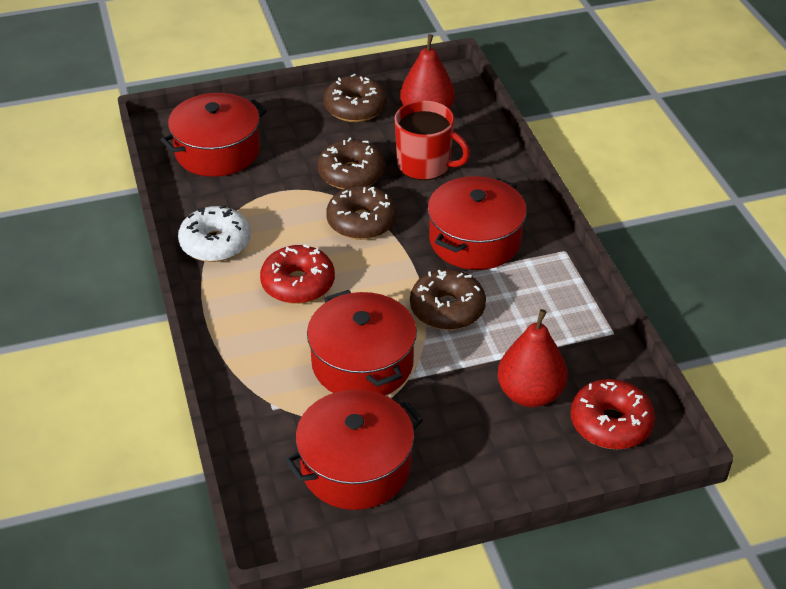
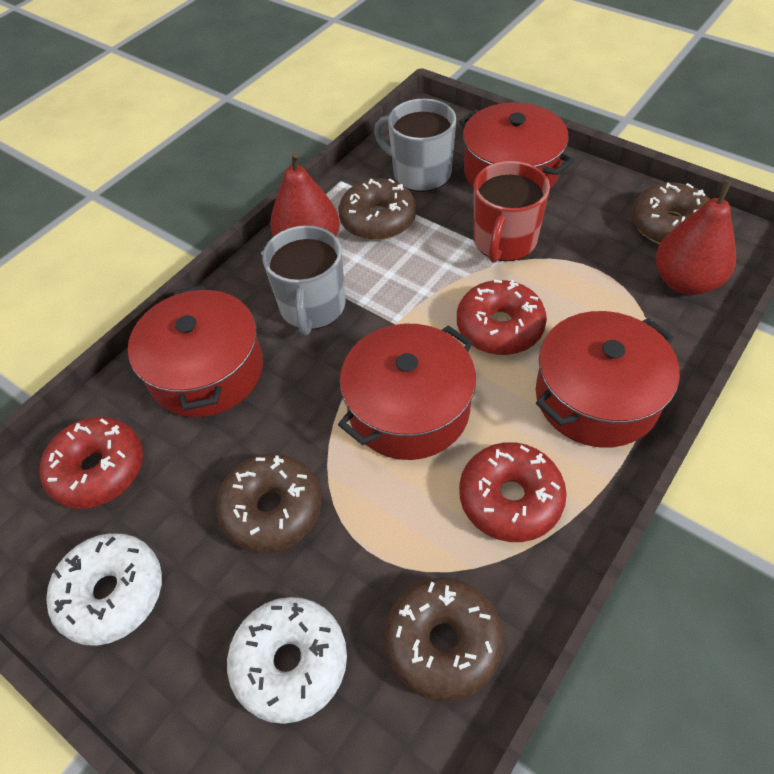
grey mug: none = 0 -> [262,225,346,335] [374,99,456,192] = 2
red donut: [260,244,335,304] [571,379,655,449] = 2 -> [40,417,143,509] [457,280,547,355] [459,442,567,542] = 3
white donut: [178,205,251,262] = 1 -> [46,533,162,646] [227,597,347,724] = 2

